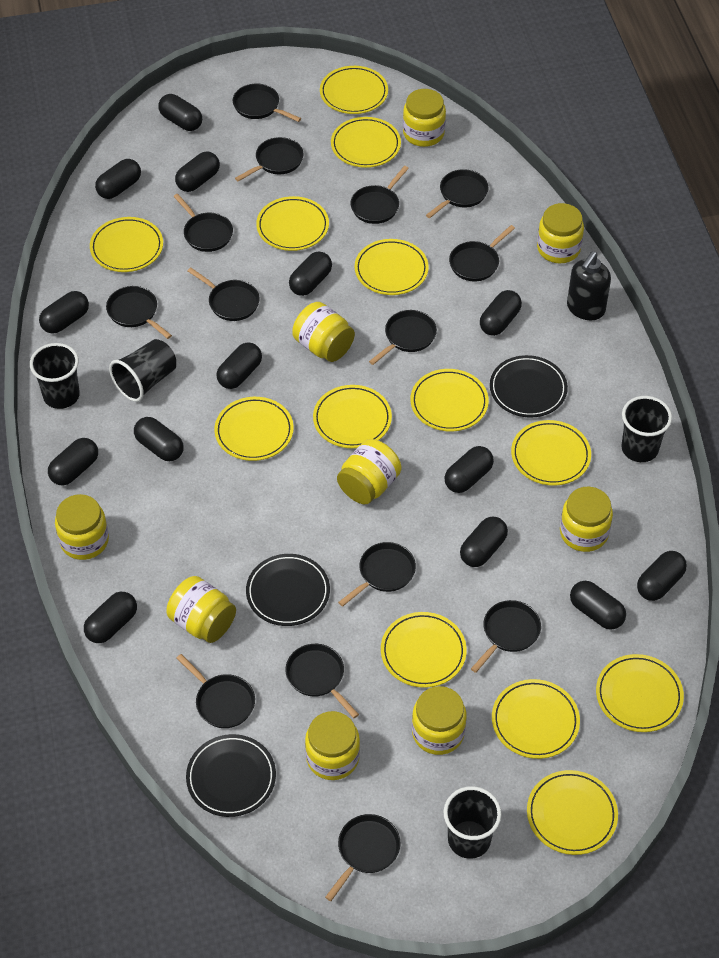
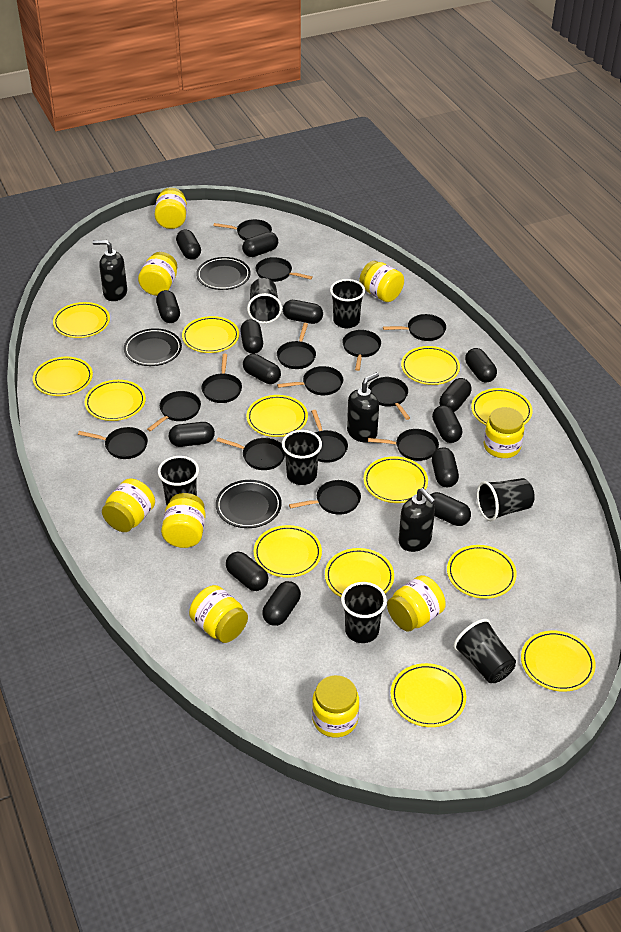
black cup: [30,343,80,409] [109,339,176,402] [444,786,502,859] [621,396,672,462] = 4 -> [158,456,199,505] [247,278,282,324] [282,430,322,485] [330,279,365,328] [341,582,387,643] [453,619,516,683] [477,478,535,521] = 7
black soap dispenser: [567,251,611,320] = 1 -> [93,240,127,301] [347,372,379,443] [399,488,436,552] = 3

